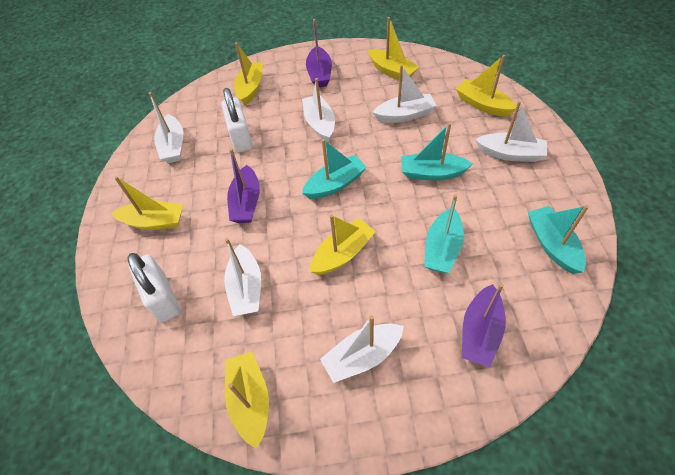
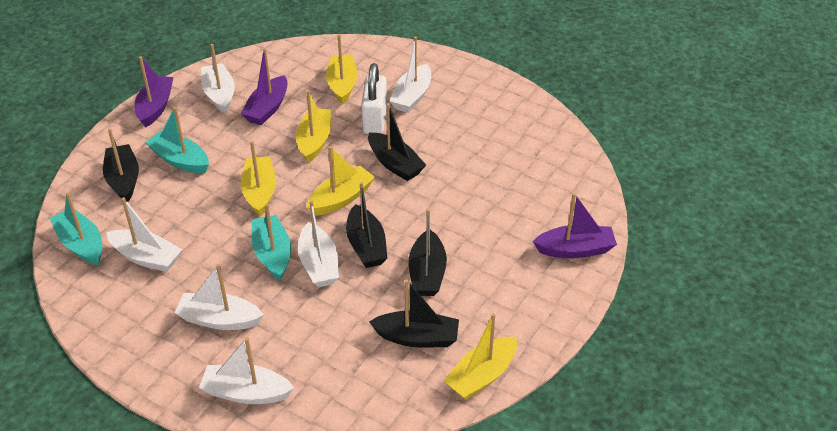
black boat: none = 0 -> [103,129,139,202] [346,182,387,268] [368,103,426,181] [369,279,459,348] [409,209,447,296] = 5
turquoise boat: [302,139,367,199] [401,123,473,181] [424,195,464,273] [528,205,589,274] = 4 -> [50,192,102,265] [145,107,209,174] [252,204,291,280] = 3
white padlock: [128,253,181,323] [222,88,253,153] = 2 -> [361,63,387,134] = 1
yellow boat: [111,176,183,230] [225,352,269,449] [234,42,263,105] [310,214,376,275] [368,17,419,80] [456,55,516,116] = 6 -> [240,141,276,216] [296,90,331,163] [307,146,375,216] [326,34,358,104] [444,313,517,400] = 5

